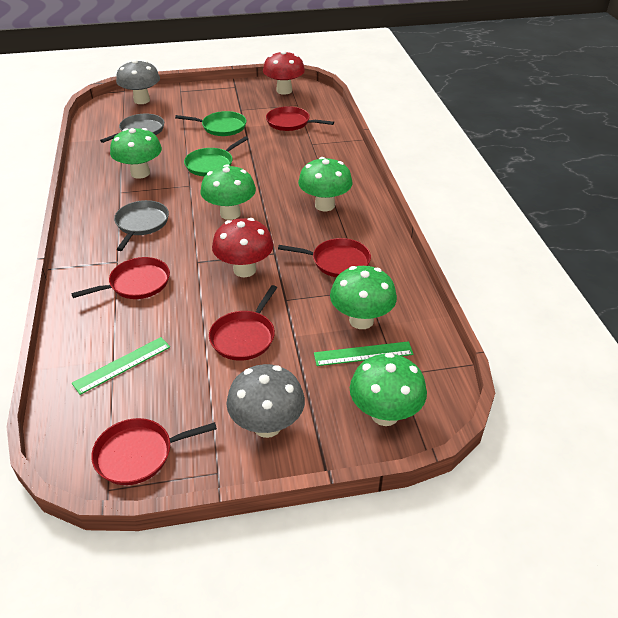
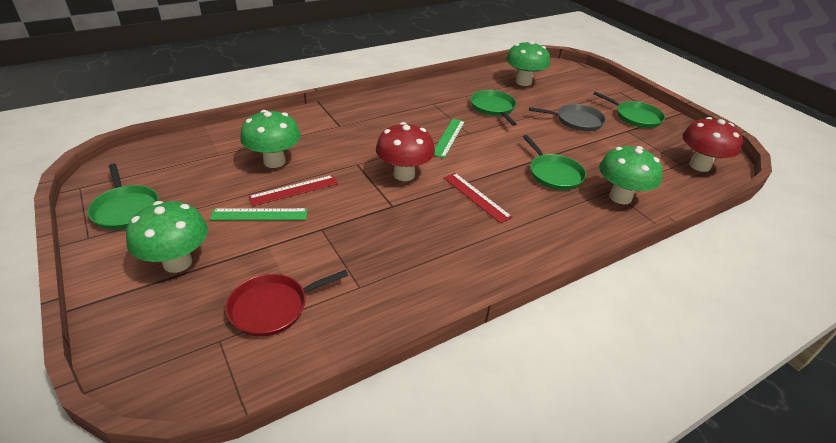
green mushroom: [110,128,162,179] [201,164,256,220] [298,157,353,211] [330,266,397,329] [350,353,427,426] = 5 -> [126,201,208,273] [240,110,301,168] [506,41,550,86] [599,146,663,205] = 4
green pan: [175,111,246,136] [184,136,249,176] = 2 -> [87,163,159,230] [470,90,516,126] [523,135,586,190] [593,91,665,128] = 4
grey mushroom: [116,60,160,104] [226,364,305,438] = 2 -> none = 0
grey pan: [100,114,164,143] [114,200,169,251] = 2 -> [529,104,606,131] = 1
red pan: [71,257,170,299] [91,418,217,485] [209,285,277,361] [266,106,334,131] [278,238,371,277] = 5 -> [226,270,348,337] = 1
red ruler: none = 0 -> [248,175,338,206] [444,173,512,223] = 2

